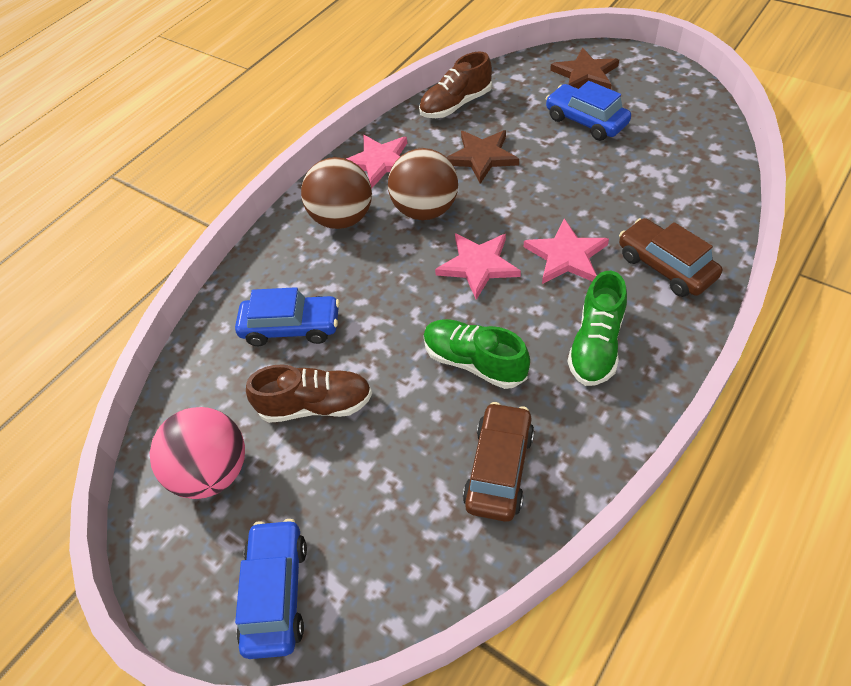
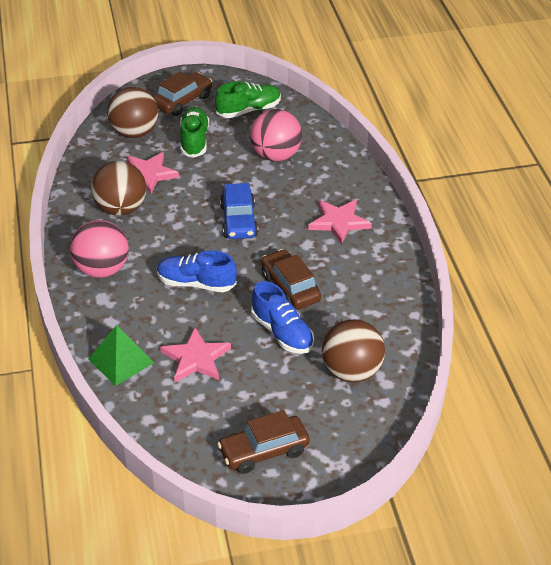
blue car: [235,287,340,346] [235,519,307,659] [545,81,631,141] = 3 -> [220,183,258,239] = 1
blue shoe: none = 0 -> [157,250,237,292] [251,281,314,354] = 2
brown ball: [301,157,372,229] [388,148,458,220] = 2 -> [91,161,146,216] [107,87,158,138] [322,319,385,383] = 3
brown car: [463,402,534,522] [619,218,722,297] = 2 -> [153,72,212,116] [217,410,310,474] [261,249,321,310] = 3
brown shoe: [246,364,372,423] [419,52,492,118] = 2 -> none = 0
brown star: [447,130,519,184] [550,48,619,90] = 2 -> none = 0
green pyramid: none = 0 -> [89,325,154,386] = 1
pink ball: [149,407,245,499] = 1 -> [70,220,129,278] [250,109,302,161] = 2

